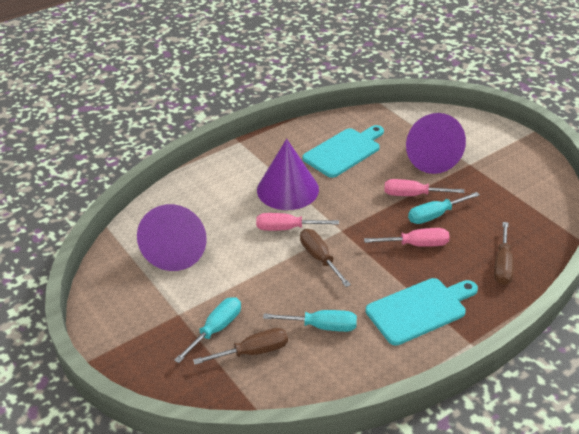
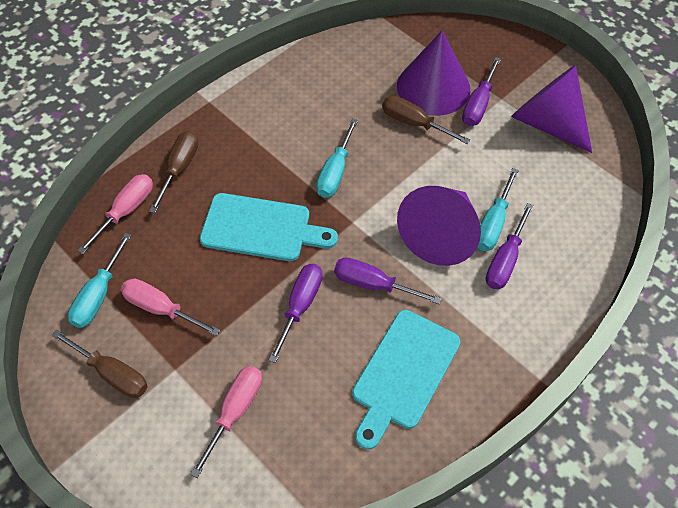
purple screwdriver: none = 0 -> [269,264,322,363] [334,258,441,304] [462,57,501,126] [486,203,534,289] = 4

